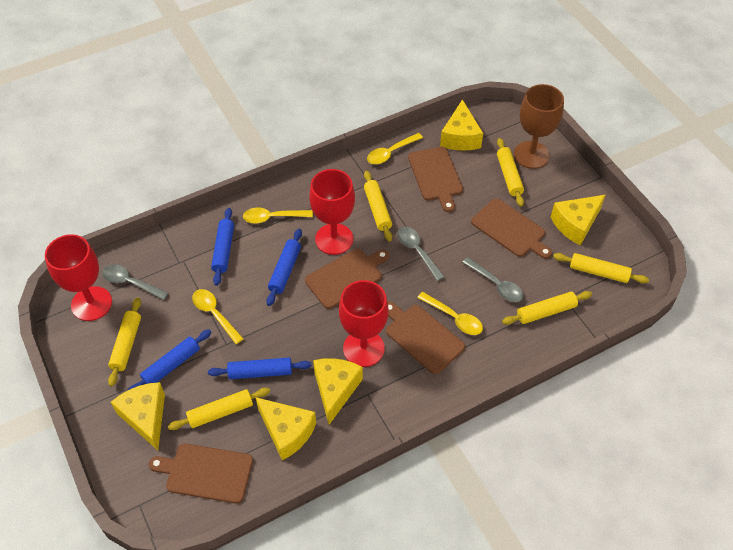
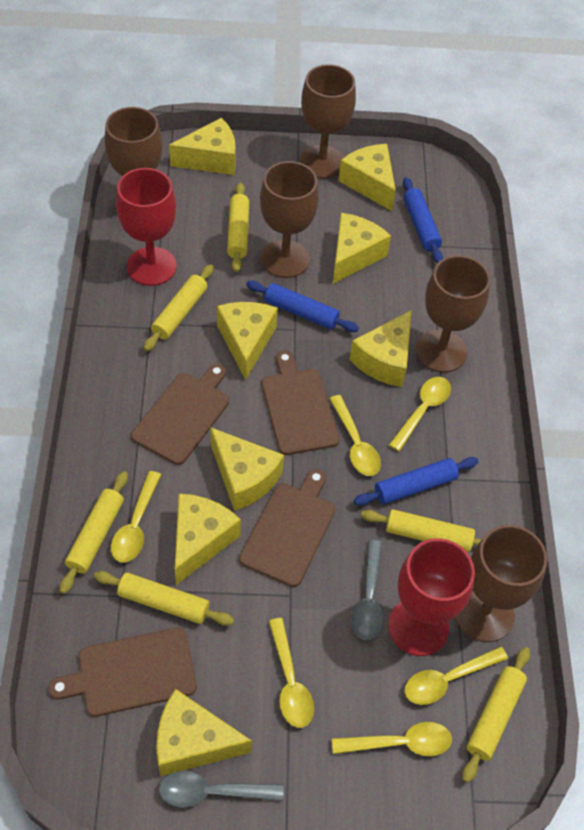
blue rolling pin: [128,329,211,390] [208,358,311,379] [211,208,234,286] [266,229,302,306] = 4 -> [246,280,359,332] [353,457,479,506] [403,177,443,263] = 3
brown cutting board: [149,443,253,504] [305,248,389,309] [386,302,465,374] [408,147,463,212] [471,198,552,259] = 5 -> [48,627,197,717] [131,364,229,465] [239,469,335,587] [261,351,340,455] = 4
brown goblet: [514,84,564,169] = 1 -> [105,107,163,211] [260,161,319,278] [300,64,356,179] [416,255,490,373] [455,525,547,642] = 5
grey spoon: [102,264,169,300] [397,227,444,281] [462,257,523,302] = 3 -> [159,771,284,808] [351,540,383,640] = 2
red goblet: [45,234,112,321] [309,169,355,255] [339,280,389,367] = 3 -> [116,168,177,286] [388,538,475,656] = 2
yellow cheese: [111,382,165,450] [255,397,316,460] [313,358,363,425] [440,99,483,151] [551,195,605,245] = 5 -> [156,689,252,776] [169,118,236,175] [175,494,241,585] [210,427,284,511] [217,302,278,380] [333,213,391,284] [338,144,396,211] [349,310,412,387] = 8
yellow spoon: [192,289,244,344] [243,208,313,223] [367,133,423,164] [417,292,483,335] = 4 -> [111,471,161,563] [269,618,314,728] [329,395,381,476] [332,722,452,756] [389,377,451,452] [404,646,508,705] = 6

